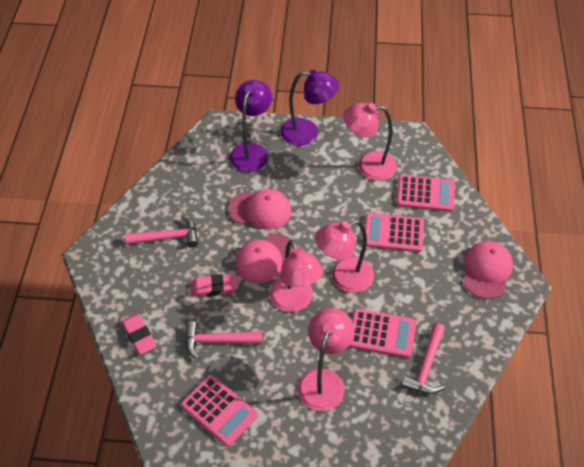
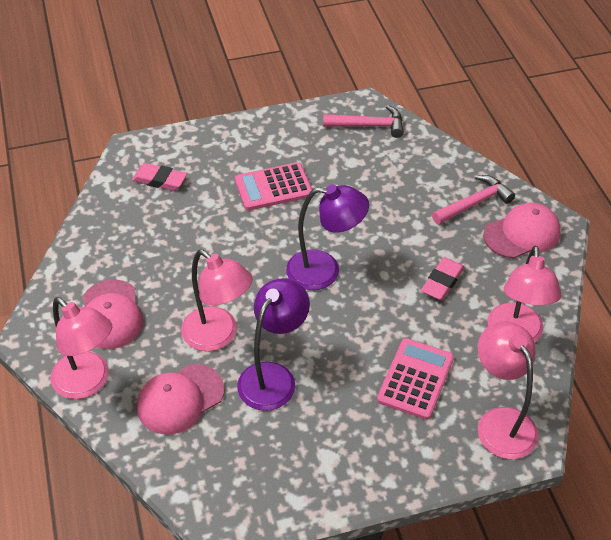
pink calculator: [181,375,258,447] [349,309,416,358] [365,213,424,252] [397,175,455,212] = 4 -> [235,162,312,210] [377,338,454,420] = 2
pink hammer: [125,215,198,247] [185,321,262,359] [401,323,445,394] = 3 -> [323,105,404,138] [432,175,515,225] = 2

